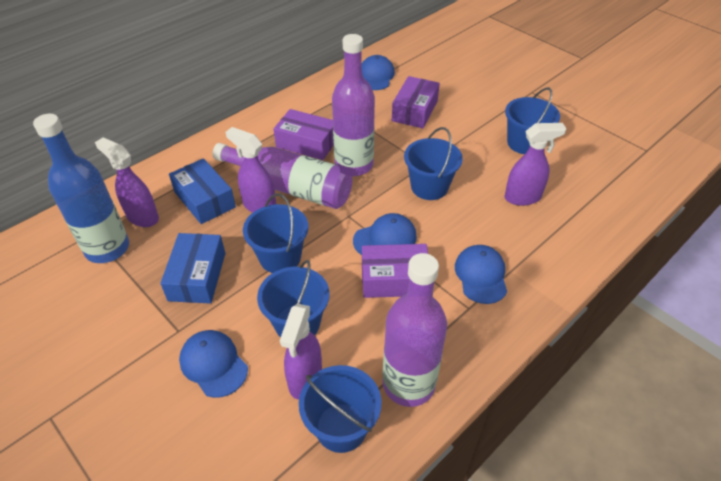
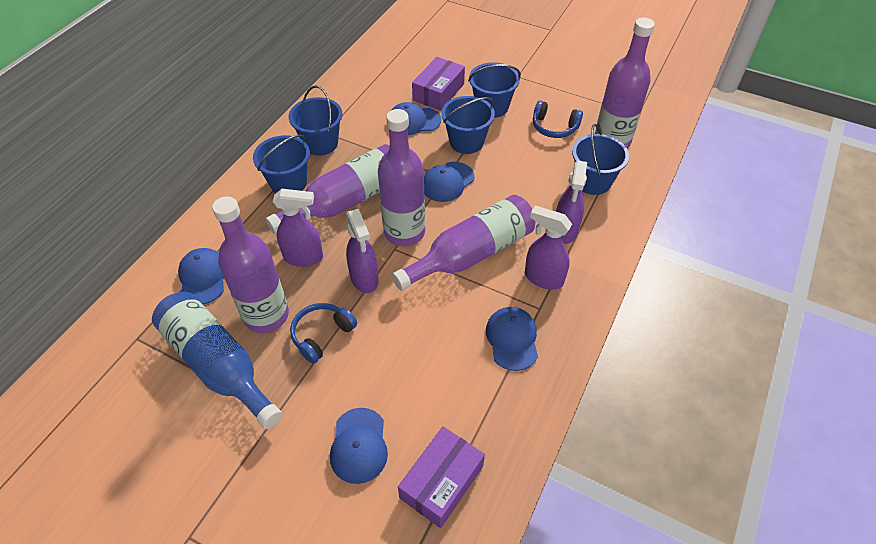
blue box: [160,233,225,304] [169,158,236,224] = 2 -> none = 0
blue cap: [179,330,248,398] [353,213,417,255] [362,55,395,90] [455,245,507,304] = 4 -> [178,248,224,304] [330,408,388,484] [391,102,441,135] [424,162,475,202] [486,307,538,371] = 5
blue headphones: none = 0 -> [290,303,357,364] [533,101,583,138] = 2
purple bottle: [212,143,352,209] [332,34,375,176] [383,253,447,407] = 3 -> [212,196,289,333] [266,144,390,234] [378,109,425,246] [392,195,536,291] [595,17,655,149] = 5
purple box: [274,109,334,160] [362,244,428,298] [392,76,440,128] = 3 -> [398,426,485,528] [412,57,465,111] = 2

